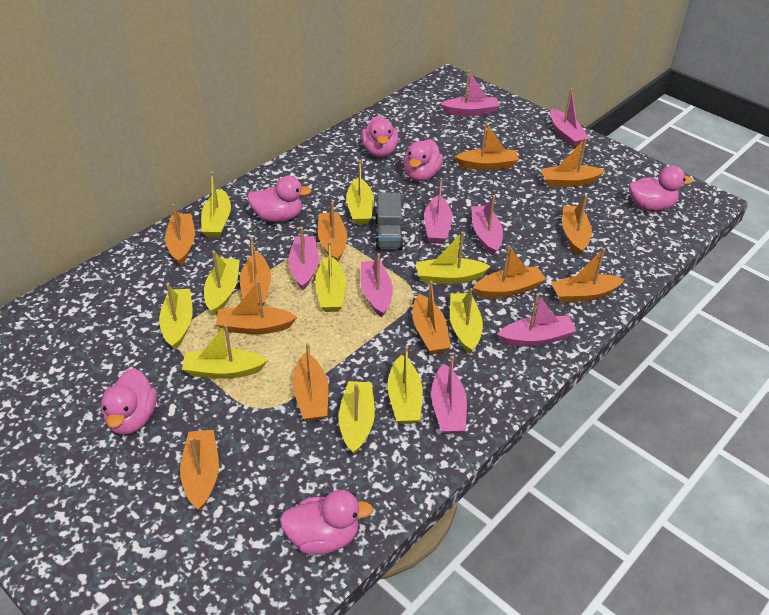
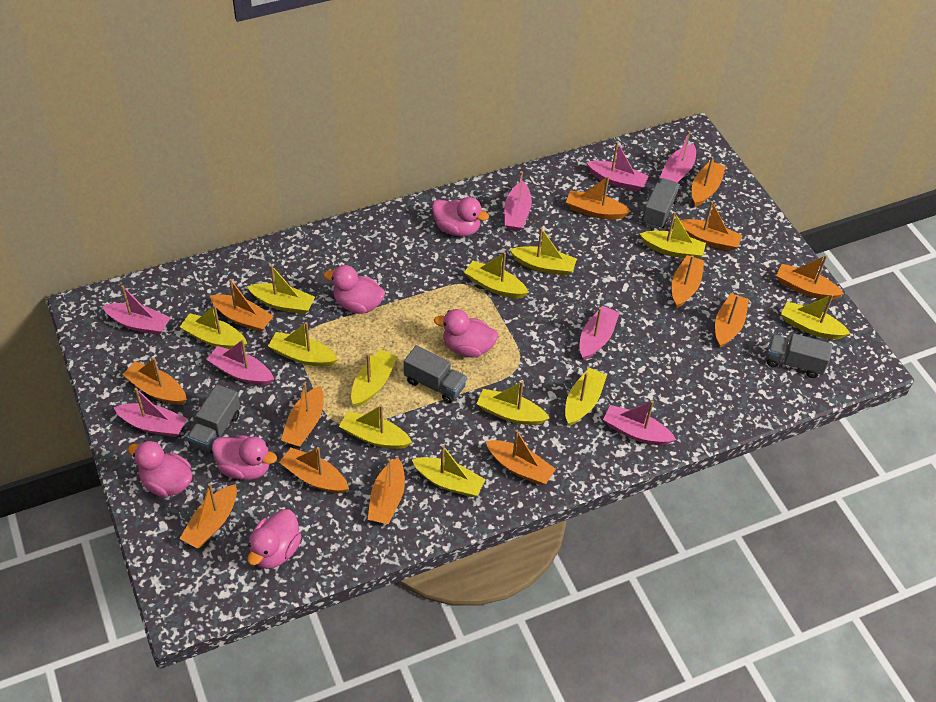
grey truck: [375,192,403,250] = 1 -> [187,384,240,454] [404,345,467,403] [642,178,680,229] [766,333,833,378] = 4
orange boat: [165,204,195,266] [180,430,219,511] [216,281,297,334] [240,237,271,305] [293,343,329,421] [318,202,347,261] [413,281,451,354] [455,122,519,170] [473,245,546,298] [541,138,606,187] [551,248,625,303] [562,195,592,256] = 12 -> [122,358,187,405] [179,483,237,548] [210,279,274,332] [279,447,349,493] [281,383,324,447] [368,457,405,524] [486,430,556,485] [566,176,631,219] [672,255,704,308] [680,201,743,251] [692,156,726,207] [715,293,749,348] [776,255,844,300] = 13
yellow boat: [159,284,193,350] [182,324,268,379] [201,172,231,238] [204,251,240,316] [315,241,346,312] [339,381,375,454] [346,160,374,225] [387,346,423,424] [416,232,491,284] [450,288,483,354] = 10 -> [180,304,247,349] [247,265,315,314] [268,322,338,367] [339,405,412,449] [351,349,398,407] [412,445,486,497] [464,252,529,298] [477,381,550,425] [510,228,577,276] [565,368,607,426] [640,212,706,258] [781,294,851,339] = 12

